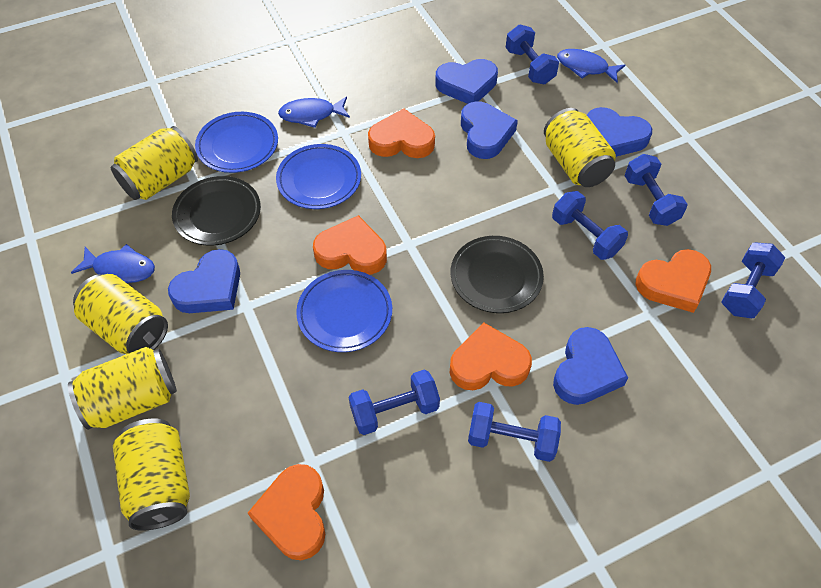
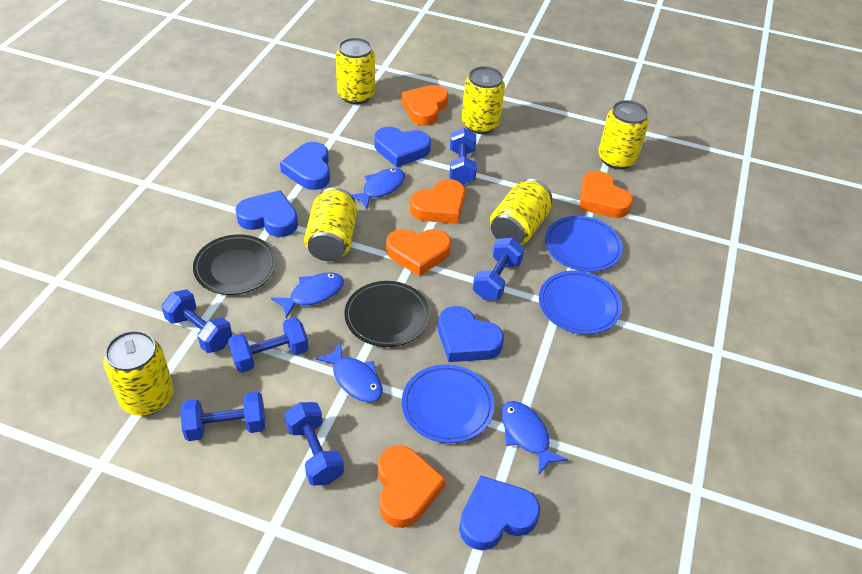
blue fish: [71,244,155,283] [278,97,350,128] [557,49,625,83] = 3 -> [271,272,344,318] [315,342,383,402] [351,168,405,209] [501,401,568,474] = 4
yellow can: [68,347,177,430] [73,274,168,354] [110,126,198,200] [113,419,190,530] [544,108,616,187] = 5 -> [103,330,174,416] [304,187,357,261] [336,38,375,104] [462,66,505,134] [490,179,552,245] [598,100,649,169] = 6

